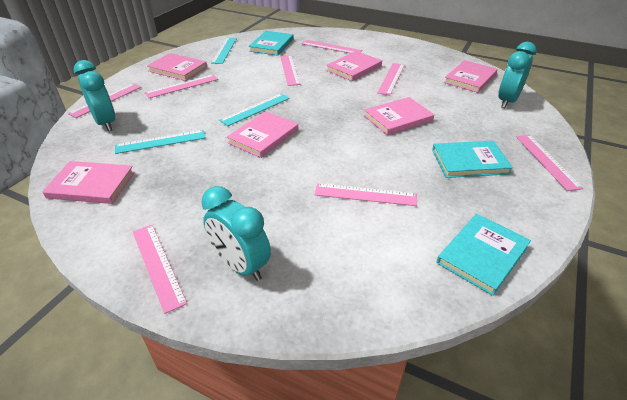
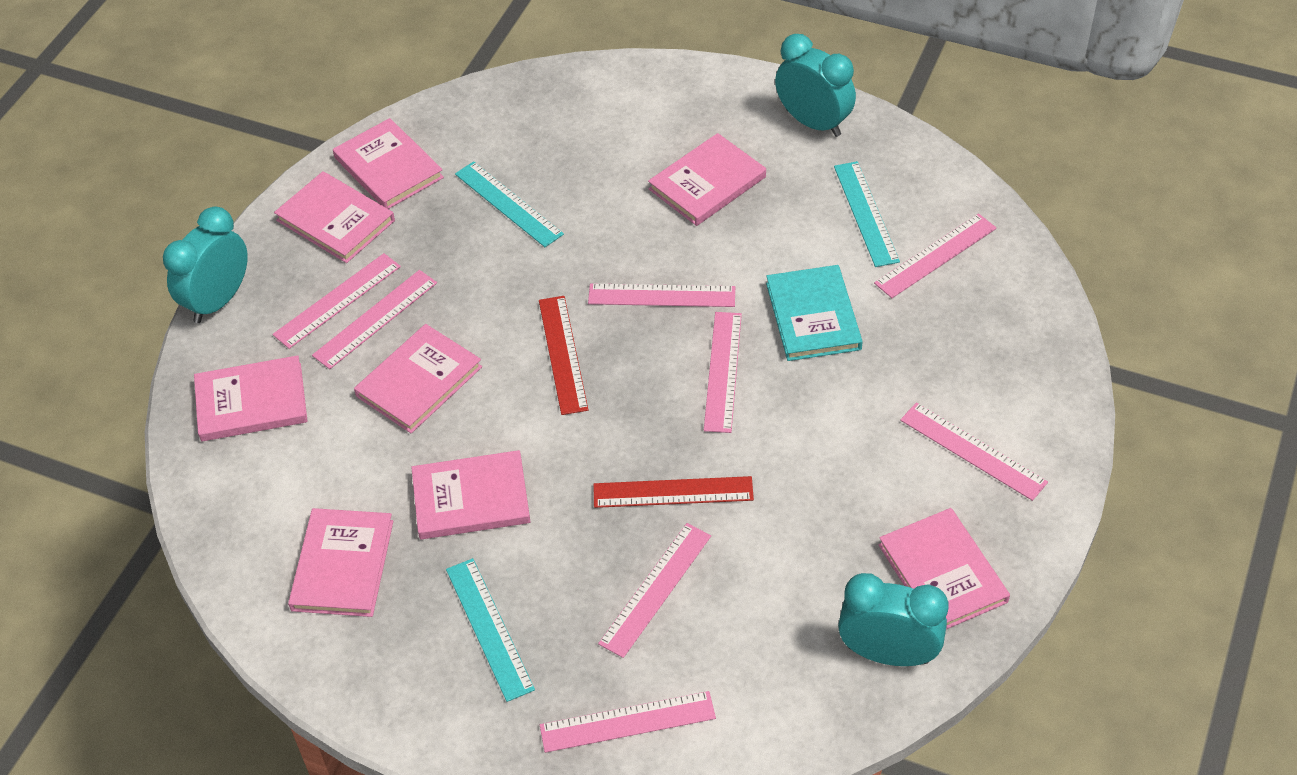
pink book: [42,161,135,204] [147,53,207,81] [227,111,298,158] [326,51,382,81] [364,97,434,135] [444,60,498,93] = 6 -> [194,355,307,441] [274,171,395,263] [288,508,393,617] [333,118,444,209] [354,324,482,433] [411,450,531,539] [648,133,766,226] [879,508,1010,629] = 8
red ruler: none = 0 -> [539,296,588,415] [593,476,754,508] = 2
turquoise book: [248,31,294,56] [432,141,513,178] [437,214,531,296] = 3 -> [766,265,863,361] = 1

